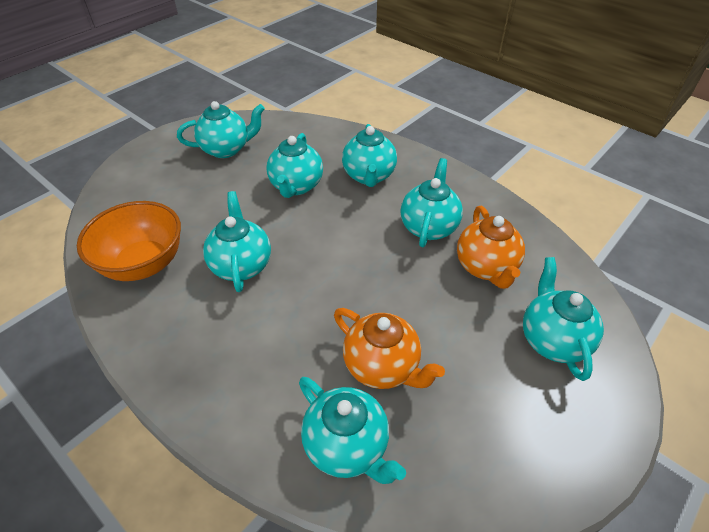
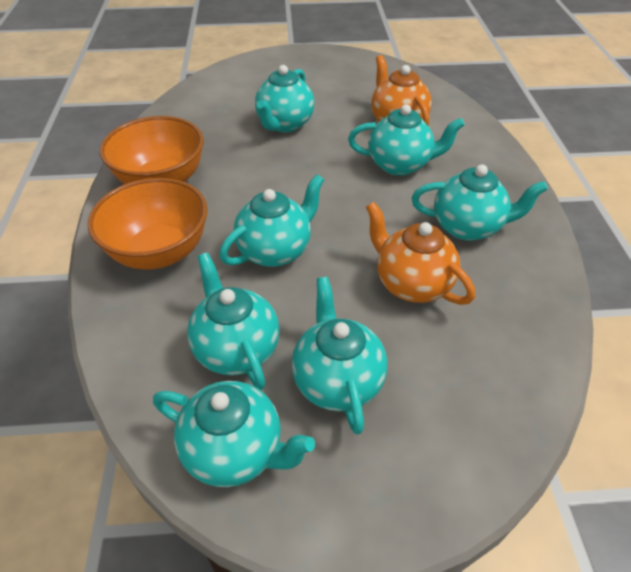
orange bowl: [77,201,181,281] = 1 -> [88,178,208,269] [100,116,204,184] = 2

